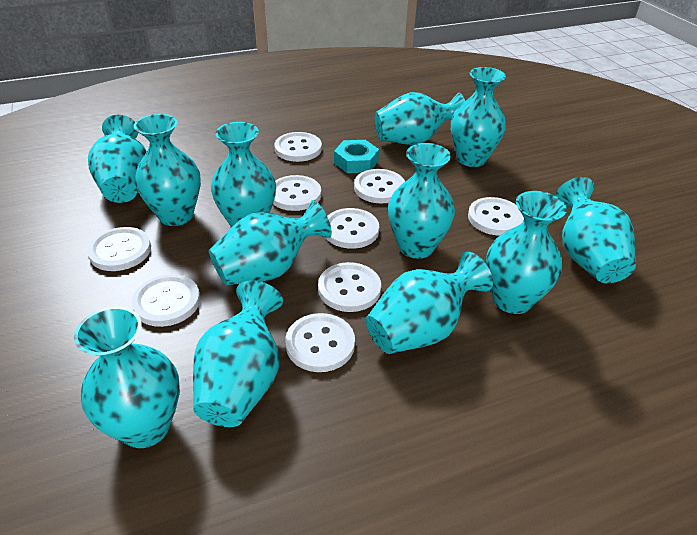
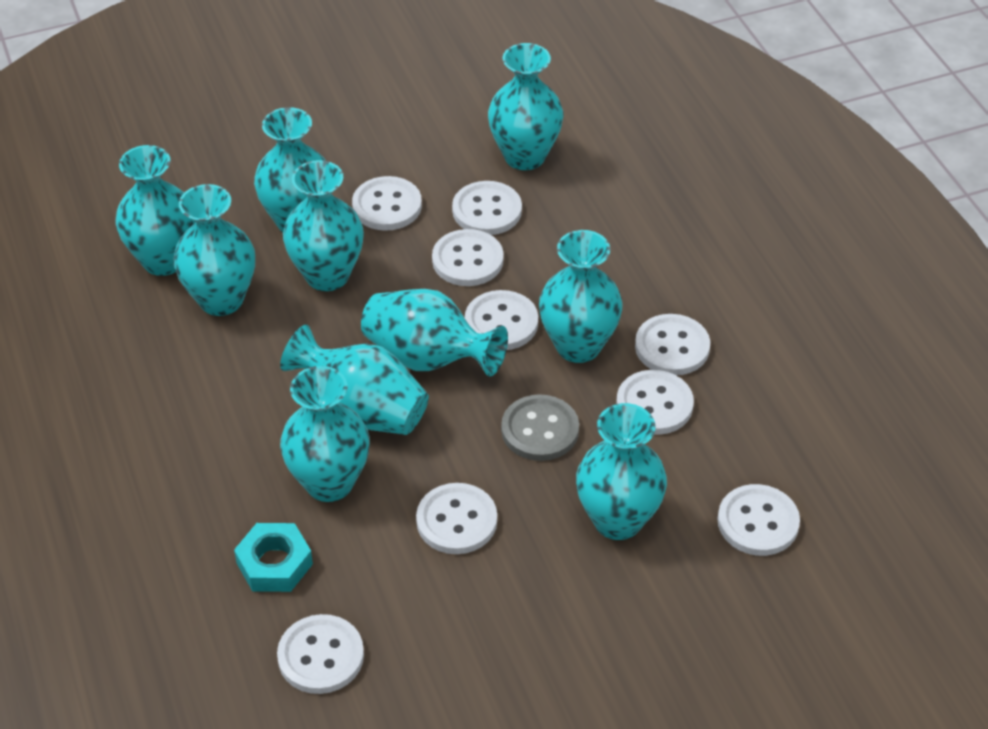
grey button: none = 0 -> [501,394,579,461] = 1
turquoise vase: [74,306,180,448] [88,115,147,203] [134,114,201,226] [193,281,283,427] [209,200,332,285] [211,122,276,227] [366,252,493,354] [375,92,465,145] [388,143,455,259] [451,67,506,167] [486,191,567,314] [556,177,636,283] = 12 -> [115,145,195,276] [173,184,255,316] [254,107,326,233] [280,325,429,435] [280,366,370,502] [283,160,364,291] [361,289,508,377] [488,43,563,170] [539,230,622,363] [576,403,667,540] = 10

